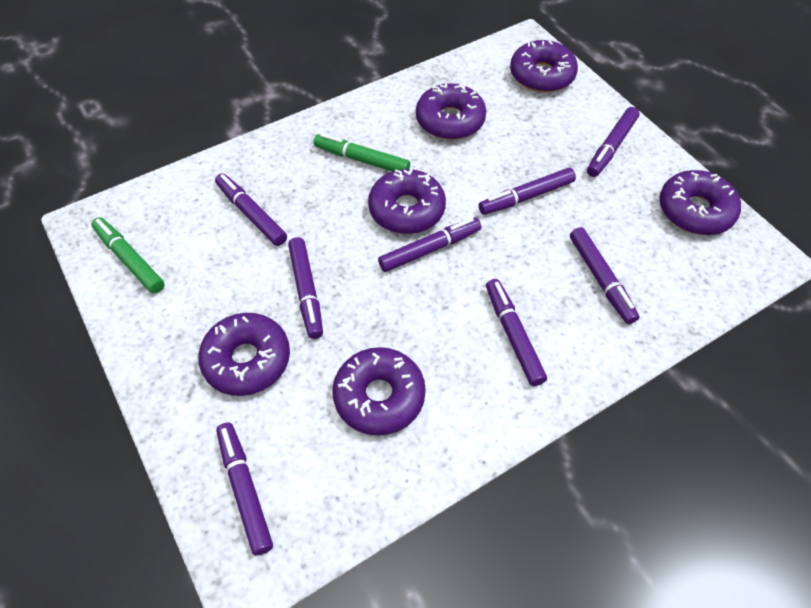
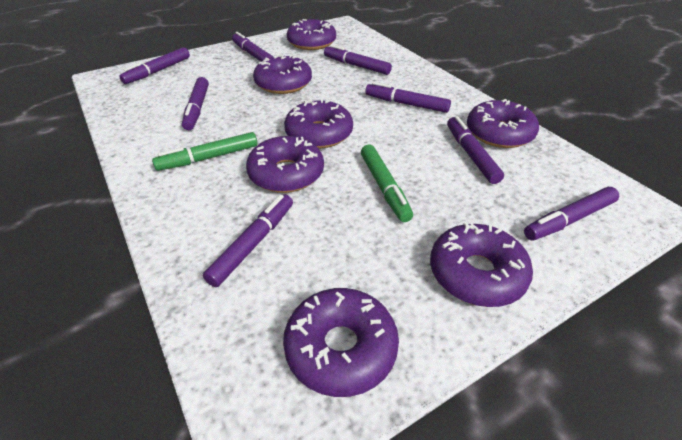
purple donut: [198,313,290,396] [332,347,426,436] [368,169,446,234] [416,83,486,140] [510,40,578,93] [659,170,741,235] = 6 -> [246,136,324,193] [253,54,312,94] [283,288,399,397] [284,99,353,148] [287,19,336,50] [430,222,533,307] [467,99,539,148] = 7

